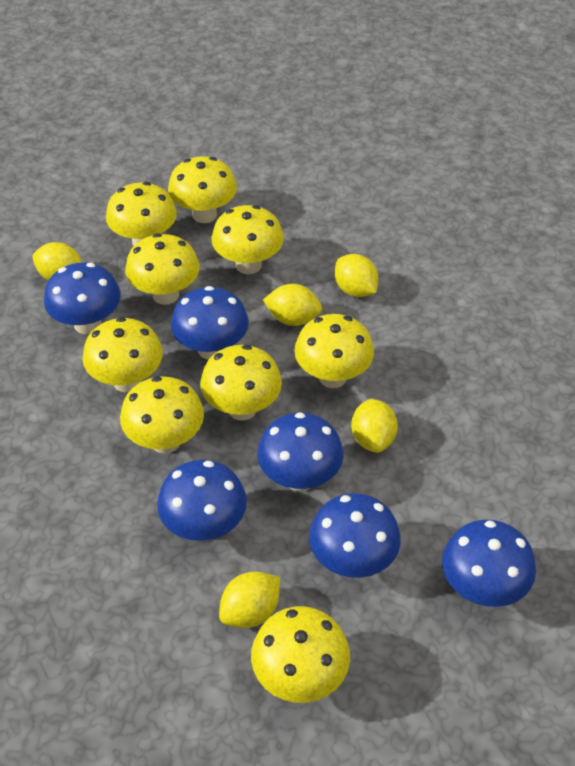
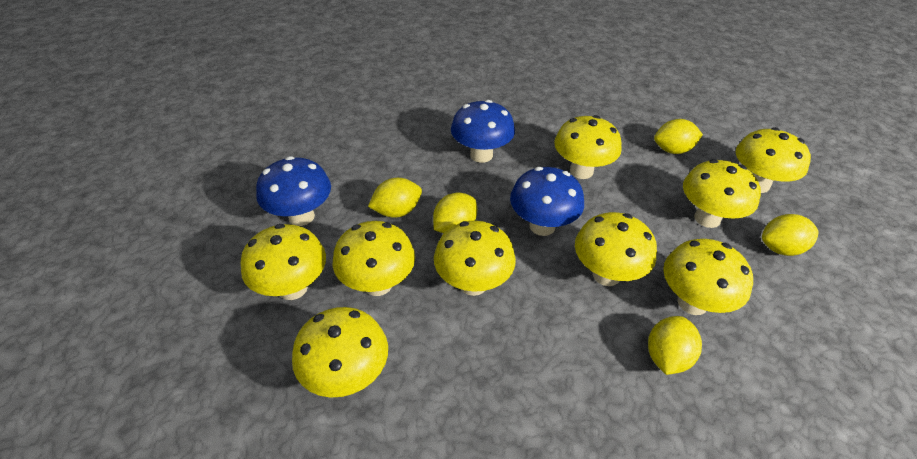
blue mushroom: [44,262,121,334] [157,460,247,541] [171,286,249,360] [257,412,343,492] [309,493,401,578] [442,520,536,607] = 6 -> [256,156,331,226] [451,100,515,163] [510,167,584,236] = 3

